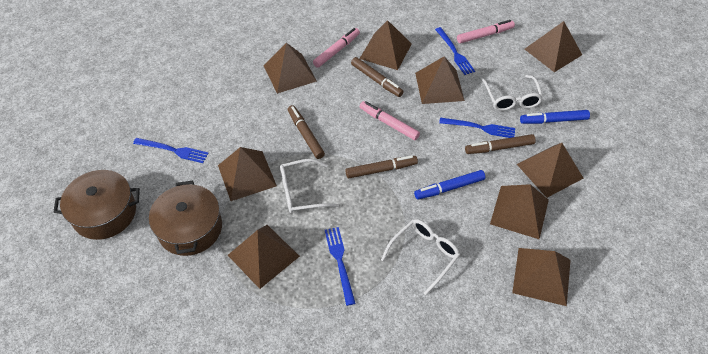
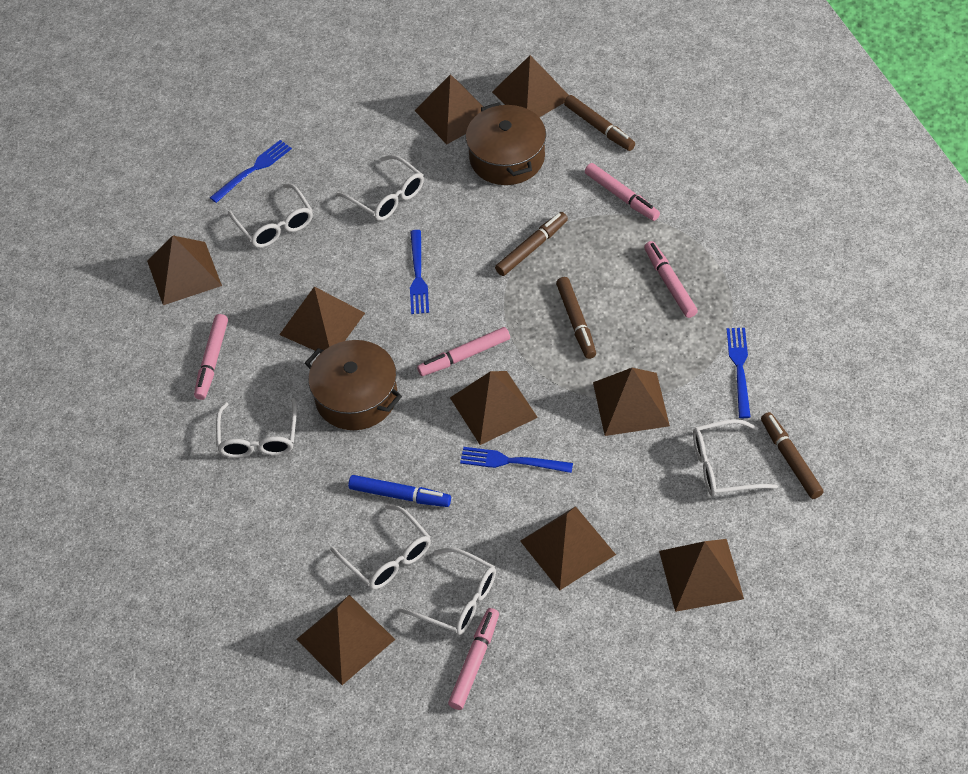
blue marker: [414,170,485,200] [520,110,590,124] = 2 -> [348,475,451,507] = 1
pink marker: [313,28,360,68] [360,101,420,140] [457,20,515,44] = 3 -> [194,314,228,400] [417,327,510,376] [448,608,499,710] [585,163,660,221] [644,241,698,318] = 5
white glasses: [280,159,339,213] [381,219,460,295] [482,75,543,111] = 3 -> [216,398,297,458] [228,184,313,248] [330,504,431,590] [337,155,424,221] [398,547,496,635] [693,419,778,496] = 6

